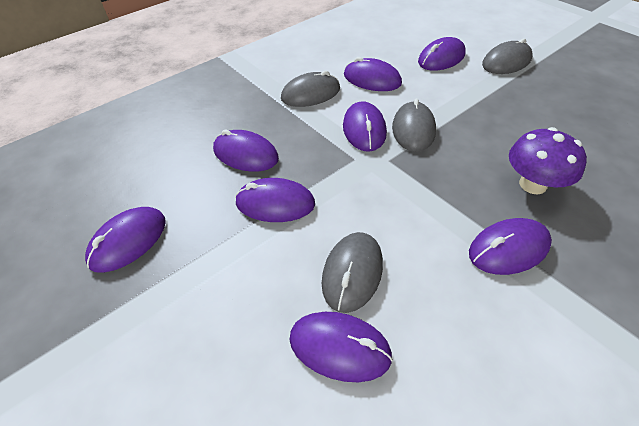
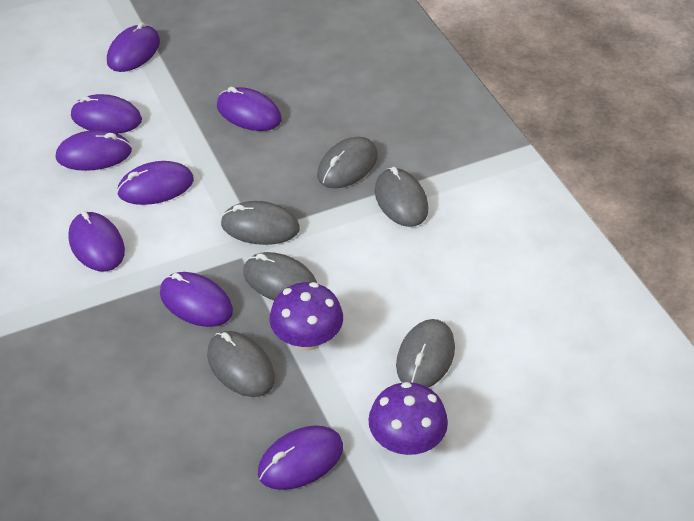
grey mouse: [281,71,340,107] [322,232,383,313] [392,98,436,152] [482,38,532,74] = 4 -> [207,331,275,397] [221,201,300,245] [243,252,317,300] [317,137,378,188] [375,167,428,227] [396,319,455,388] = 6
purple mushroom: [509,127,587,194] = 1 -> [269,282,343,351] [368,382,448,455] = 2

